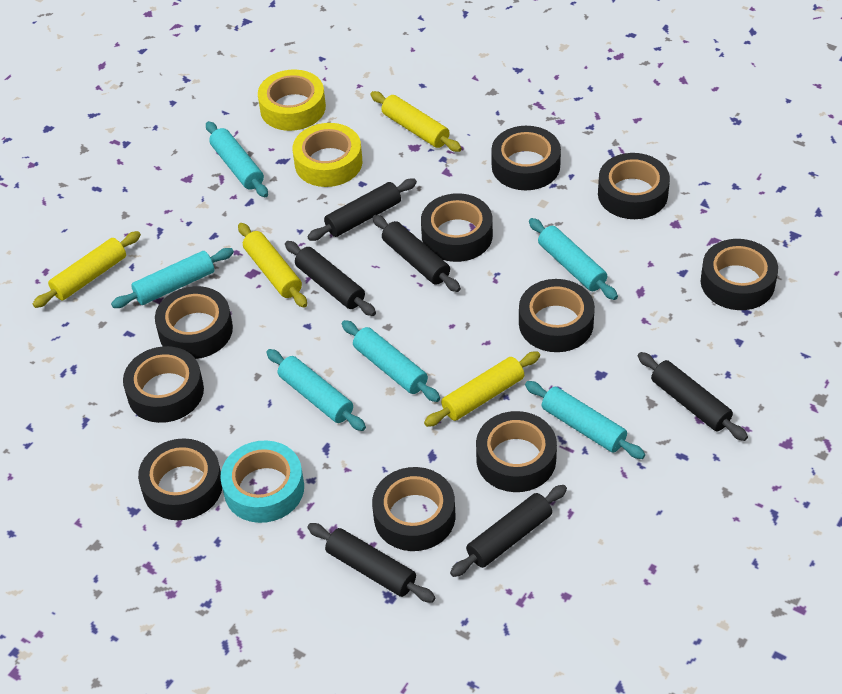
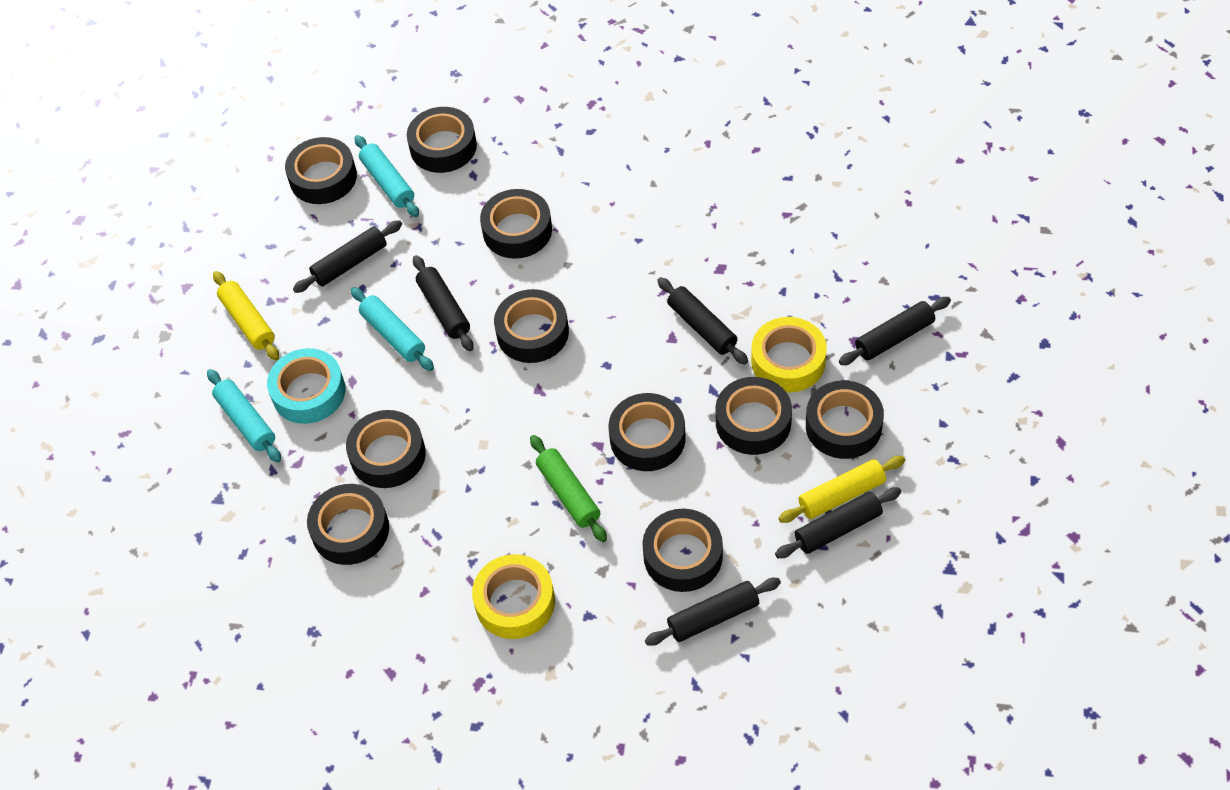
green rolling pin: none = 0 -> [530,435,607,542] = 1
turquoise rolling pin: [111,248,234,308] [206,121,268,197] [266,349,366,431] [342,320,440,402] [525,381,645,459] [529,218,618,300] = 6 -> [207,369,281,463] [351,287,434,371] [355,135,419,217] = 3
yellow rolling pin: [33,231,141,308] [238,223,307,308] [370,91,462,152] [424,351,540,427] = 4 -> [213,271,279,361] [779,456,905,523] = 2

